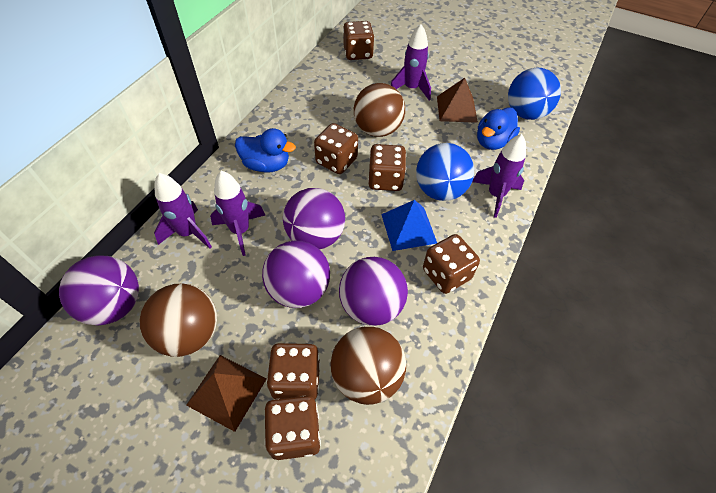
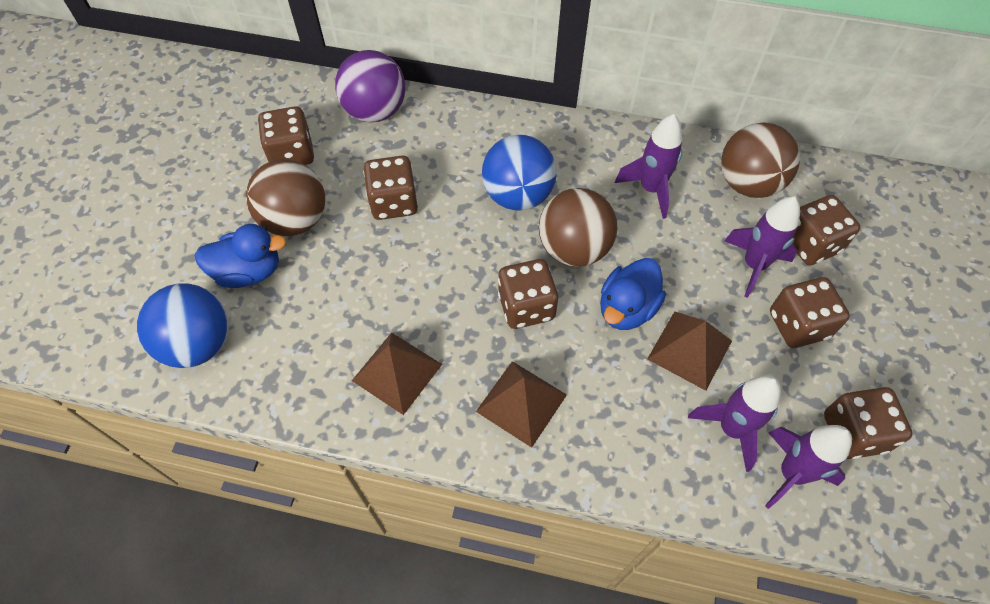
blue pyramid: [381,200,437,251] = 1 -> none = 0
brown pyramid: [186,355,267,432] [437,78,478,123] = 2 -> [352,332,442,415] [476,361,567,448] [647,311,732,391] = 3
purple ball: [59,256,139,326] [262,241,330,308] [283,188,345,249] [339,257,408,326] = 4 -> [335,50,405,122] = 1

